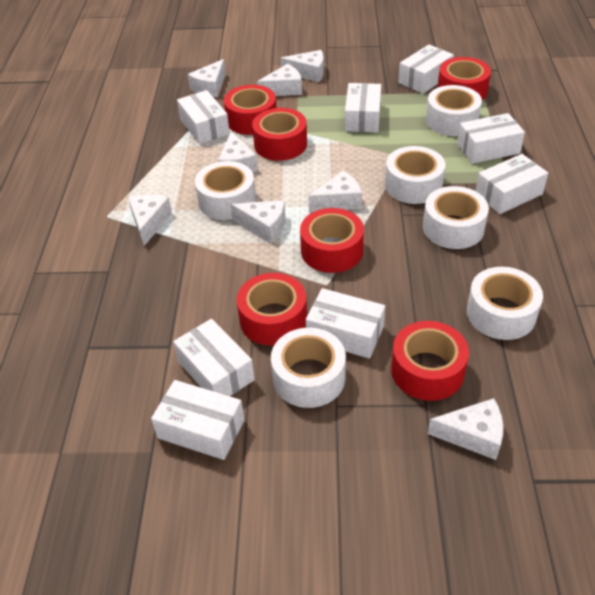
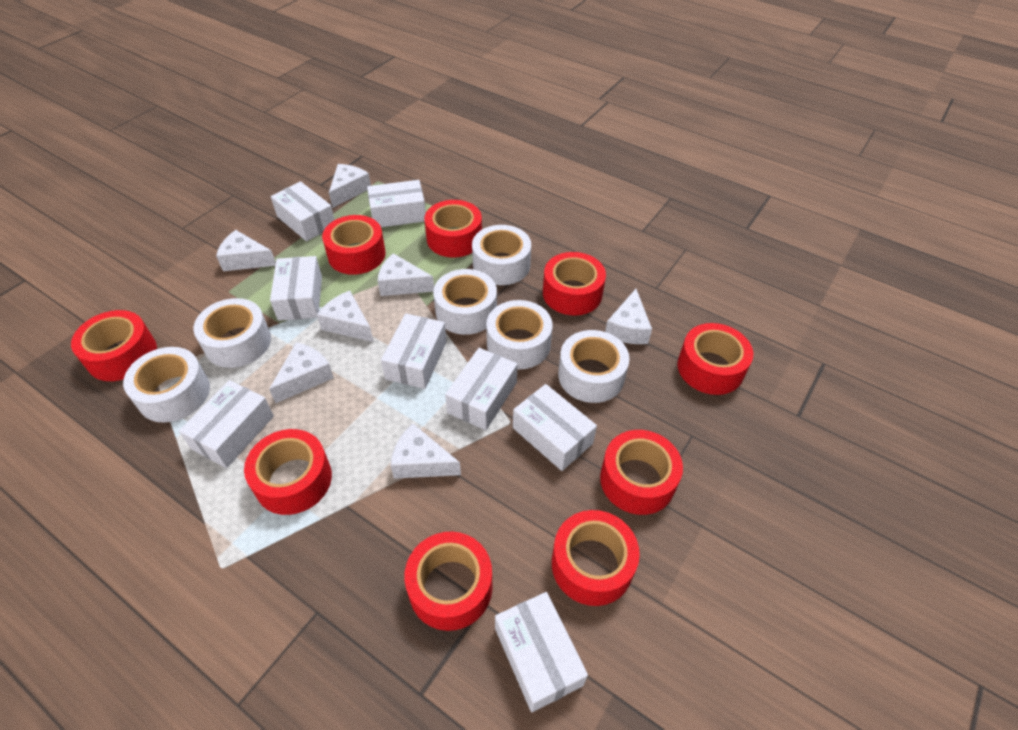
red tape: [224,85,277,135] [237,273,307,346] [252,108,307,161] [300,208,364,273] [391,321,469,401] [437,57,491,100] = 6 -> [71,310,157,381] [244,429,332,515] [322,215,386,275] [404,532,493,631] [424,200,482,257] [543,252,606,316] [552,510,640,606] [600,430,683,515] [677,323,753,395] = 9
white cheese: [128,195,172,246] [188,59,226,97] [218,131,258,172] [230,200,285,243] [257,64,302,96] [281,50,324,82] [309,171,362,212] [428,398,504,460] = 8 -> [216,230,276,271] [269,342,334,403] [317,291,374,342] [329,164,371,208] [378,253,434,296] [390,424,461,479] [605,289,652,344] = 7

